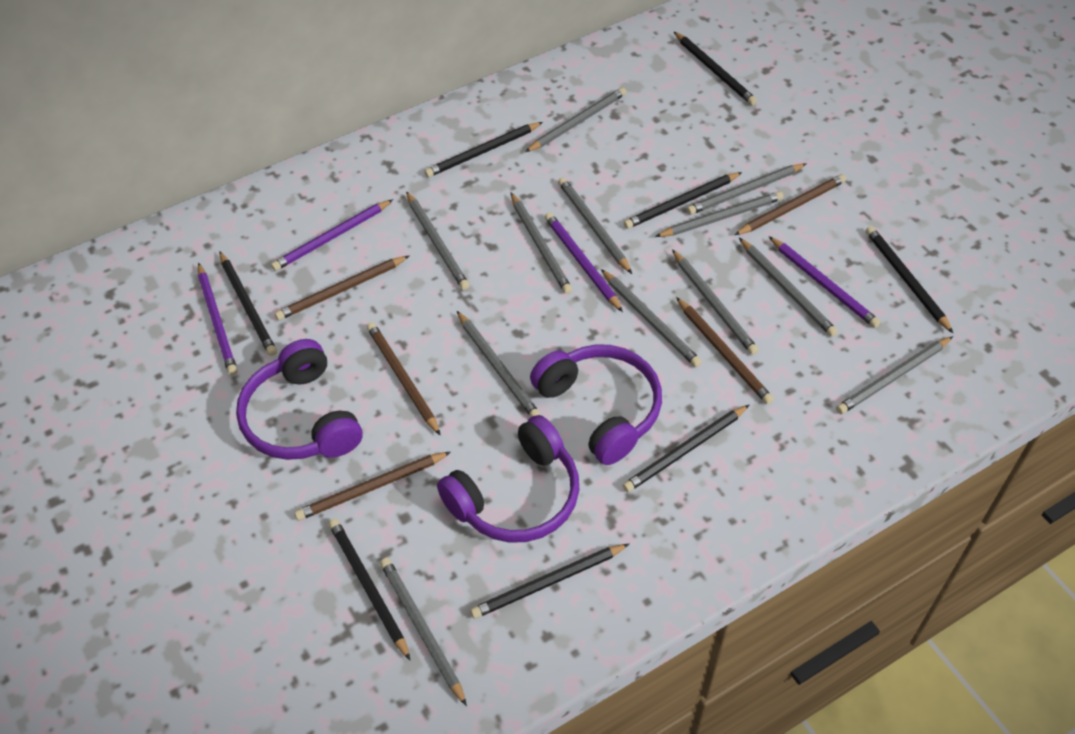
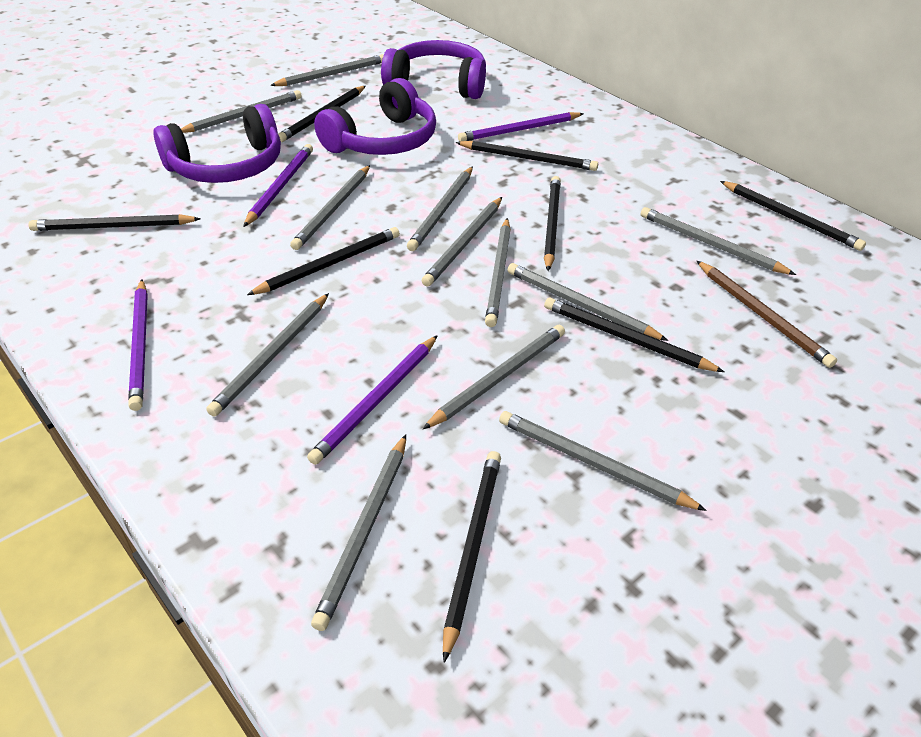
brown pencil: [275,256,409,320] [294,452,451,521] [367,322,441,436] [676,297,774,404] [735,174,846,235] = 5 -> [697,261,837,368] = 1

